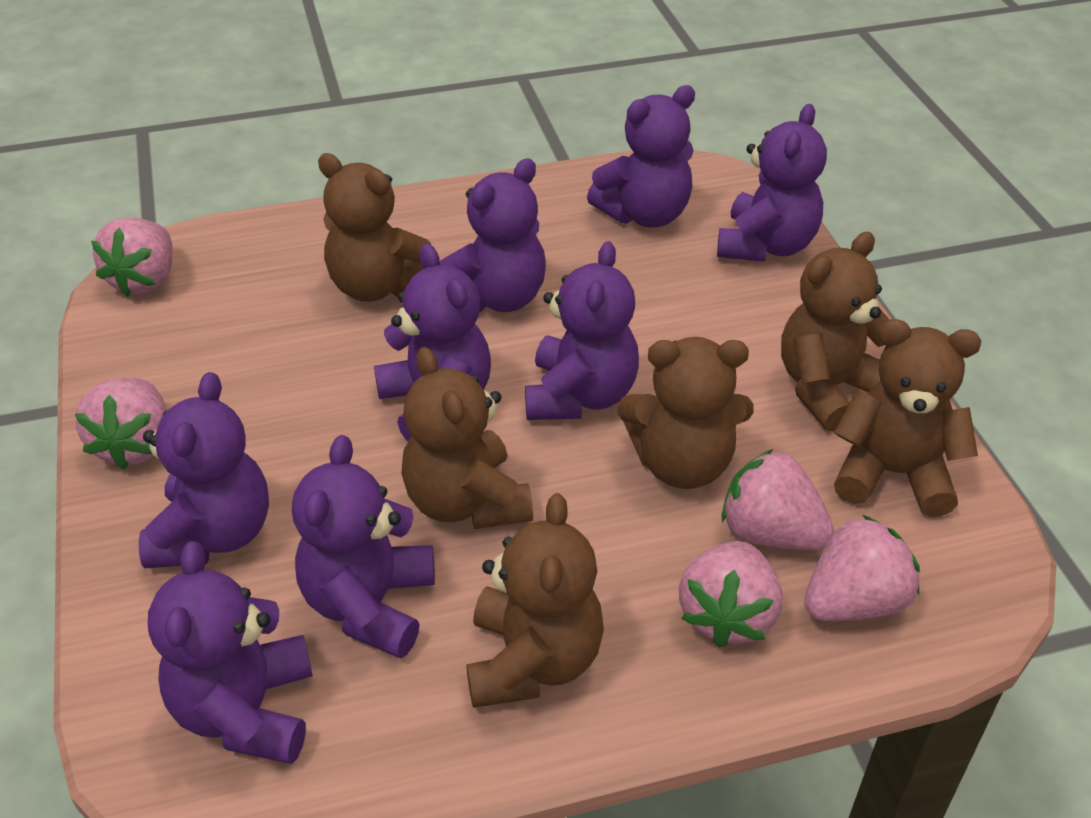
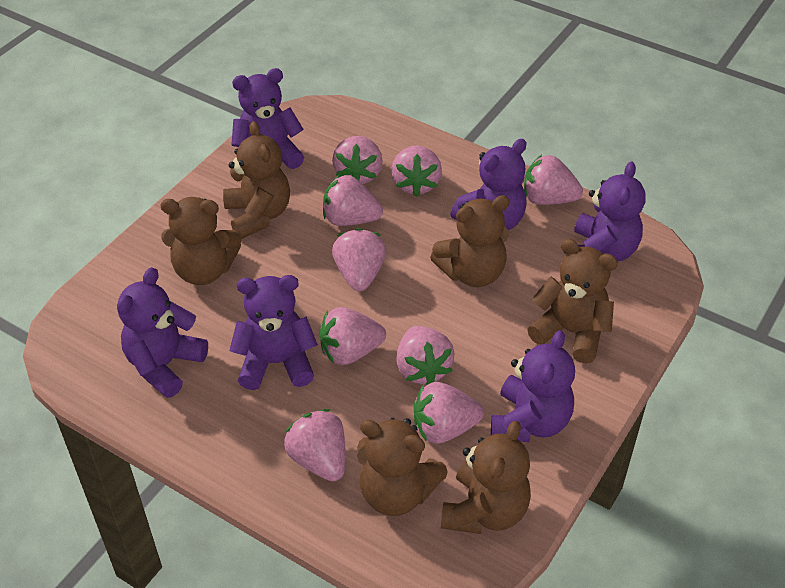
pink strawberry: [75,377,167,470] [91,218,173,297] [679,541,783,648] [722,449,835,550] [804,515,920,621] = 5 -> [284,409,346,481] [320,307,386,365] [323,175,383,226] [332,136,383,184] [332,228,386,291] [391,145,442,197] [396,326,454,385] [414,382,484,444] [524,155,583,205] = 9
purple teddy bear: [139,372,269,568] [148,541,313,764] [292,435,435,659] [374,243,491,441] [440,158,546,312] [525,241,639,420] [587,85,695,227] [717,104,827,262] = 8 -> [117,267,208,398] [229,275,318,390] [231,68,304,169] [450,139,527,230] [491,330,575,442] [574,161,646,262] = 6

